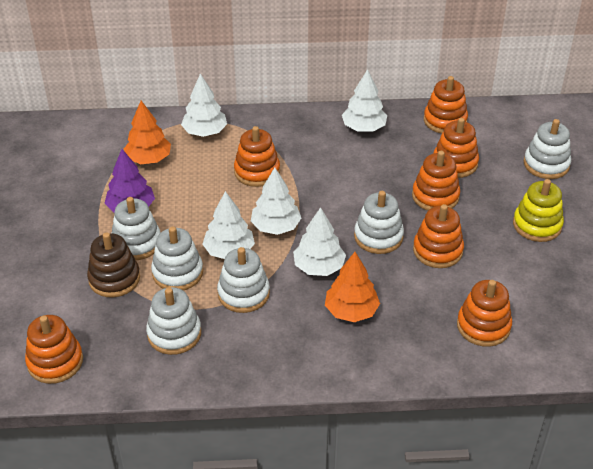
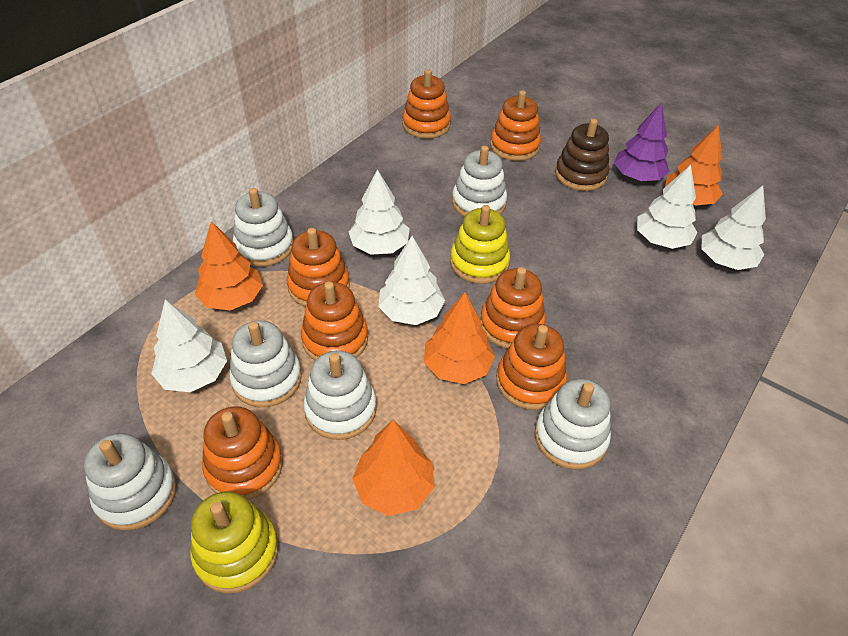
orange tree: [124,101,171,164] [325,252,380,322] = 2 -> [195,221,263,310] [352,420,435,516] [424,292,495,384] [665,125,723,205] = 4
yellow stacking toy: [513,179,564,242] = 1 -> [190,492,279,594] [450,205,510,284] = 2

